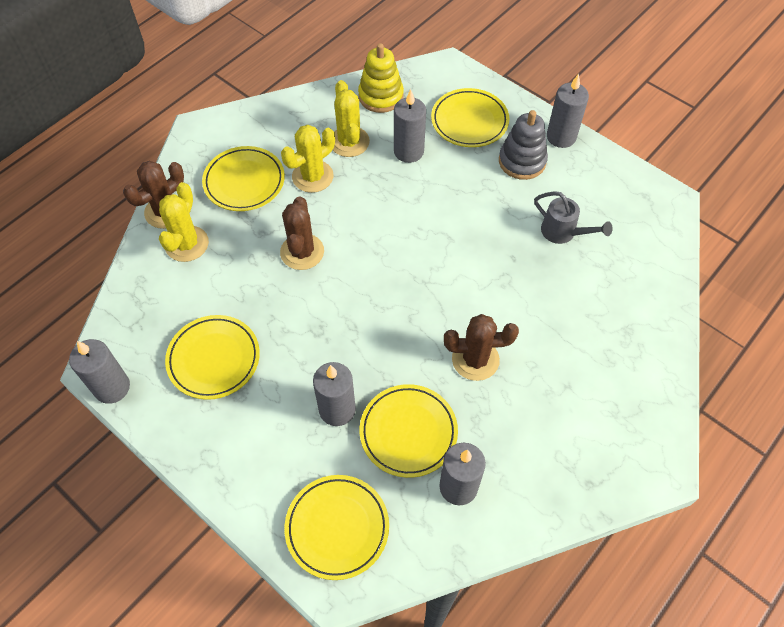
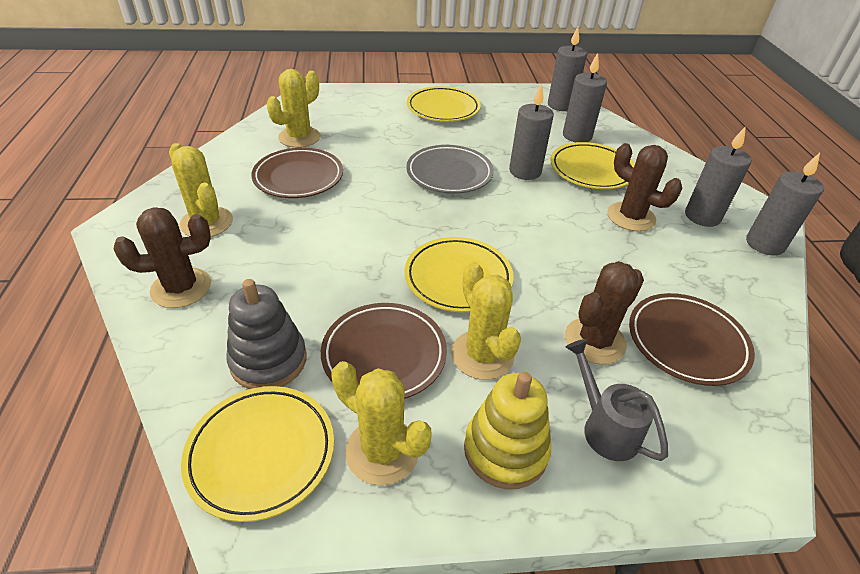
brown plate: none = 0 -> [251,148,343,198] [321,303,447,399] [629,293,755,386] = 3
grey plate: none = 0 -> [406,145,494,194] = 1
yellow cactus: [159,182,209,262] [281,125,335,193] [333,80,370,157] = 3 -> [169,143,233,237] [267,69,320,148] [331,361,431,485] [451,262,521,380] = 4
yellow plate: [165,315,260,400] [202,146,285,211] [284,475,389,580] [360,384,458,478] [431,88,509,147] = 5 -> [181,386,334,522] [405,237,514,312] [407,86,481,122] [550,142,635,189] = 4

